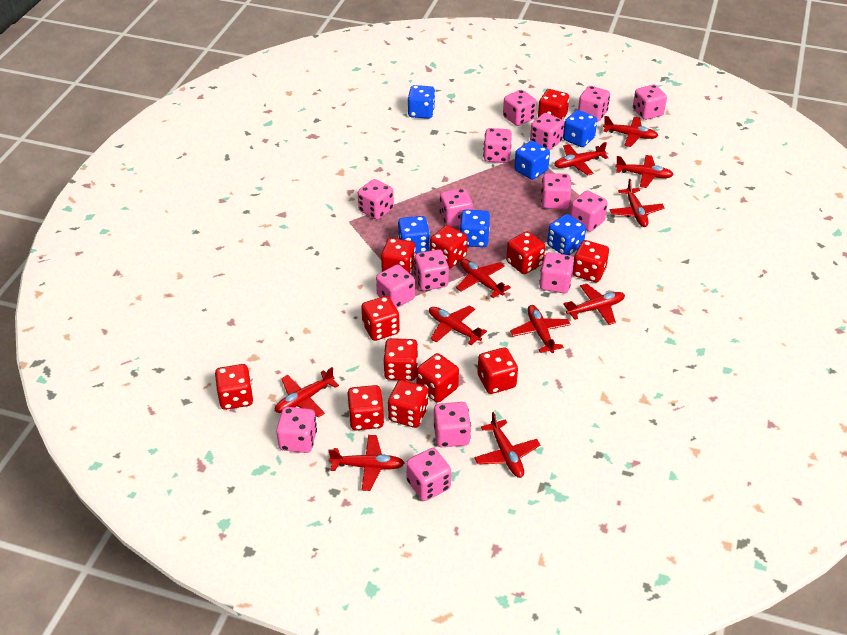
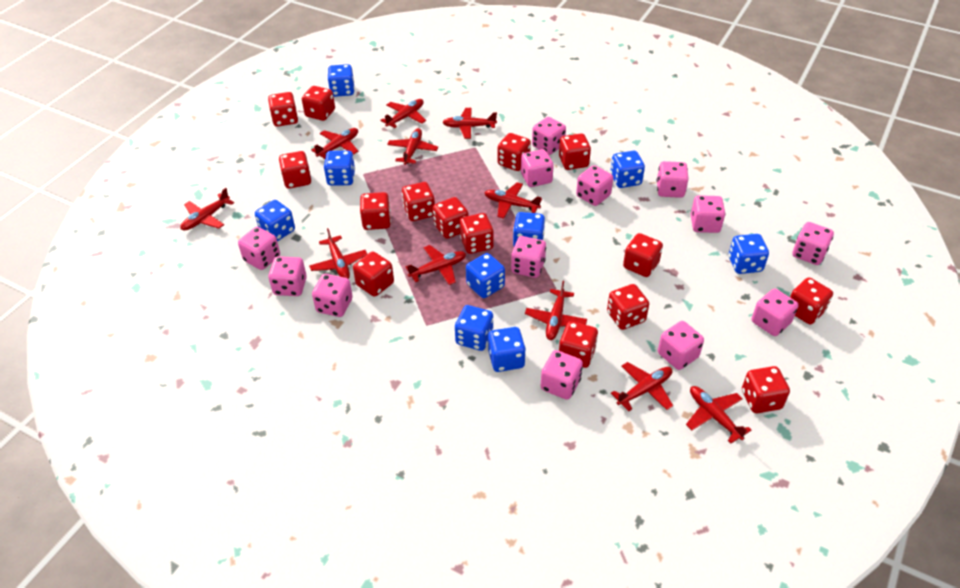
blue dice: [398,216,430,254] [408,85,435,119] [460,210,490,247] [514,141,550,180] [547,214,586,255] [563,110,597,147] = 6 -> [255,200,295,241] [324,151,355,185] [328,64,355,97] [455,305,493,351] [466,253,505,298] [488,327,526,372] [513,212,545,246] [610,151,645,188] [729,234,769,274] = 9
pink dice: [276,407,317,453] [358,179,394,220] [376,264,415,308] [406,448,451,501] [414,249,449,291] [434,402,471,447] [440,188,473,227] [483,128,512,163] [503,90,536,126] [530,113,564,150] [539,252,574,293] [541,173,571,209] [570,191,608,232] [578,86,610,121] [633,85,667,120] = 15 -> [238,227,280,270] [268,256,307,296] [312,274,353,317] [511,236,546,278] [521,149,554,187] [532,117,566,155] [541,350,583,400] [576,165,613,206] [657,161,689,198] [658,321,704,370] [691,195,725,233] [752,289,798,336] [793,222,834,265] = 13
red dice: [215,364,253,410] [347,385,384,430] [361,296,400,341] [381,238,416,274] [383,338,418,381] [388,380,428,428] [417,353,459,402] [430,225,468,268] [478,347,518,394] [506,231,545,274] [538,89,569,120] [572,240,609,282] = 12 -> [268,92,298,127] [279,151,311,189] [302,86,335,121] [353,251,394,297] [360,192,391,230] [402,182,435,221] [433,197,469,239] [460,213,494,254] [498,133,531,171] [559,133,591,170] [559,321,598,368] [607,284,649,330] [623,233,663,277] [742,366,790,413] [790,277,833,324] = 15

